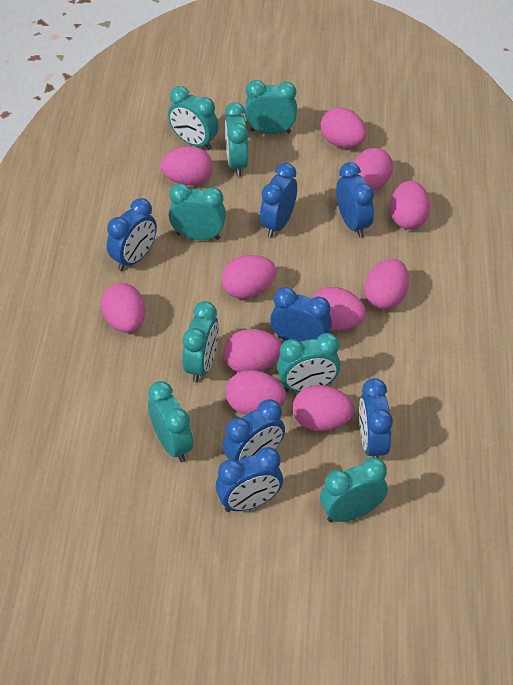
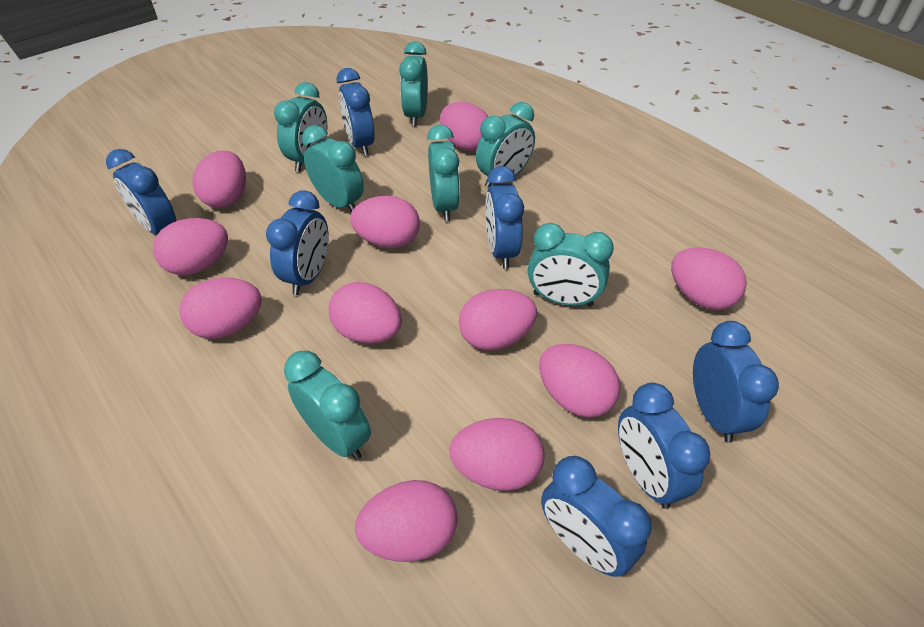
turquoise clock: [148,381,193,462] [168,86,219,150] [169,183,226,240] [182,301,219,383] [224,102,248,177] [245,80,297,134] [277,333,341,392] [320,457,388,522] = 8 -> [274,82,327,172] [284,351,371,460] [302,125,364,212] [399,41,428,126] [427,124,460,221] [476,102,535,188] [528,223,614,307] = 7

